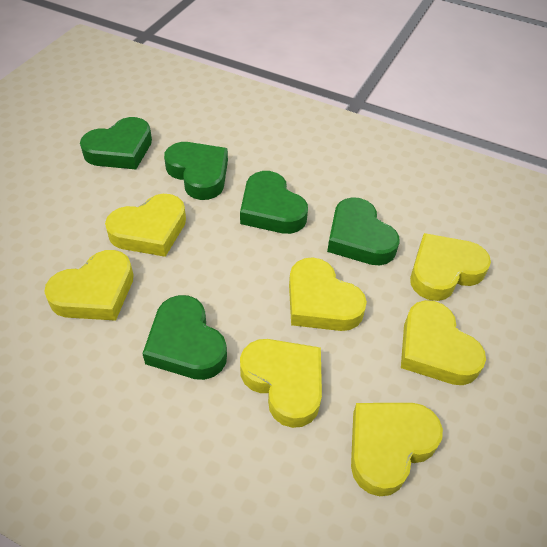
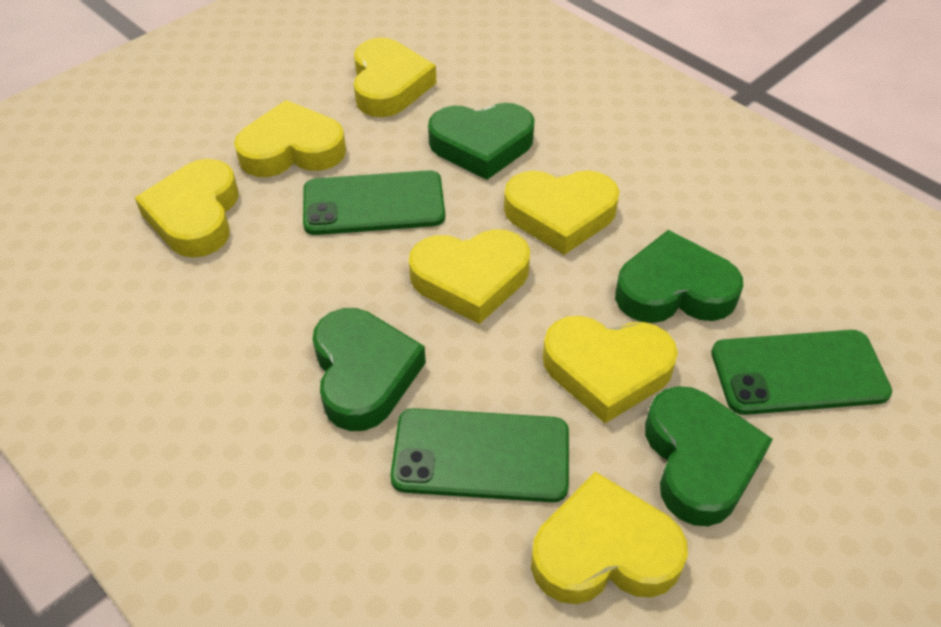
green heart: [80,117,152,169] [142,295,227,380] [164,142,228,200] [240,171,308,234] [327,197,400,266] = 5 -> [313,308,426,431] [428,103,535,180] [615,230,743,323] [645,386,773,526] = 4
green phone: none = 0 -> [303,170,445,235] [390,408,569,502] [711,330,892,415] = 3

